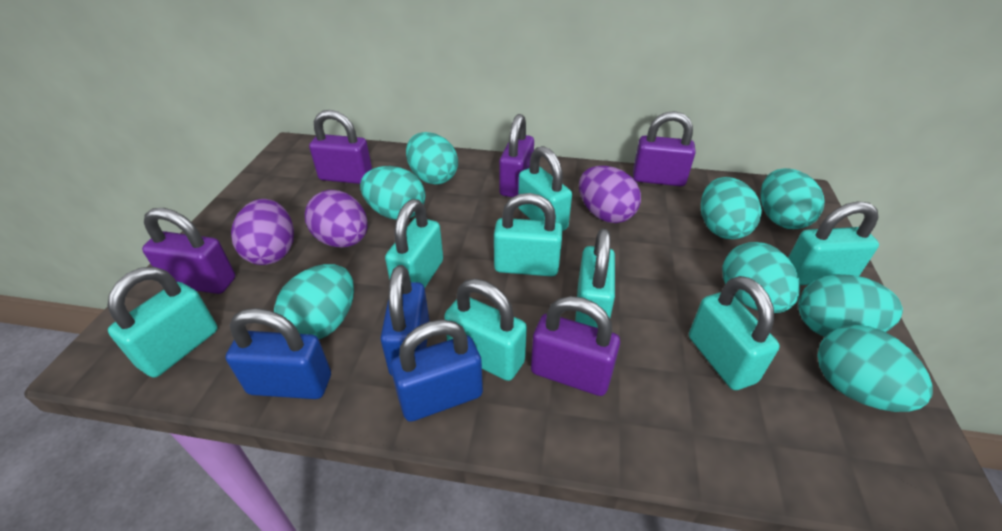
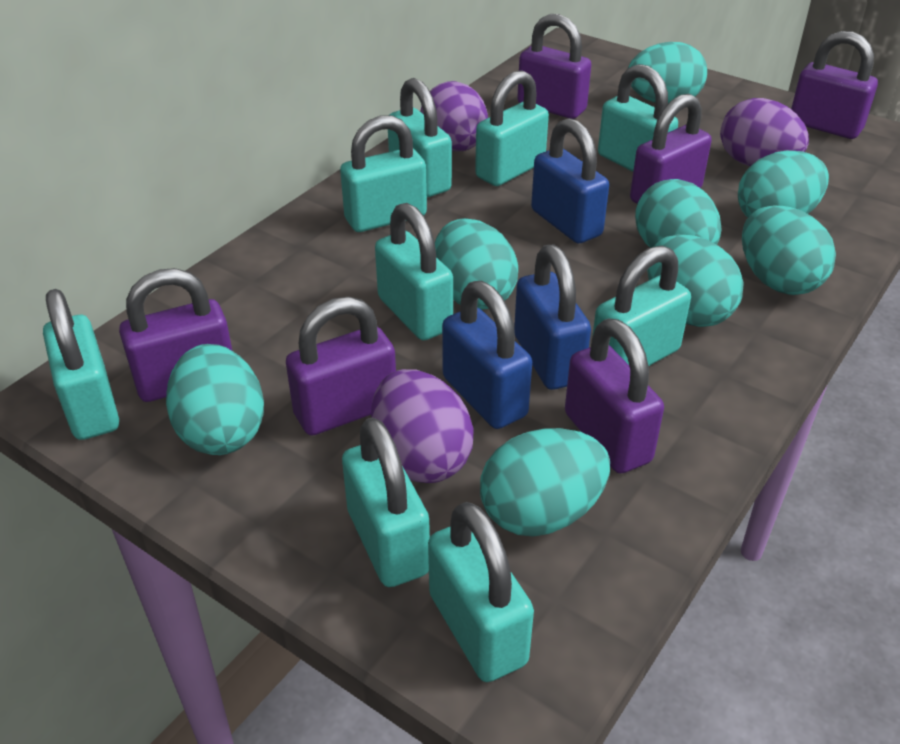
purple padlock: [142,208,235,294] [309,110,372,184] [499,114,534,197] [531,296,620,396] [633,111,696,186] = 5 -> [119,268,232,402] [286,297,396,436] [517,14,591,119] [565,319,664,474] [630,94,712,204] [791,31,878,139] = 6
turquoise padlock: [107,267,218,378] [385,199,443,288] [444,279,527,381] [494,193,562,276] [518,146,572,231] [575,228,615,328] [689,276,780,390] [788,202,879,285] = 8 -> [43,289,119,440] [340,115,427,232] [342,418,430,587] [375,203,453,340] [388,78,452,197] [428,502,534,682] [475,70,549,186] [592,245,691,366] [598,64,678,172] = 9

